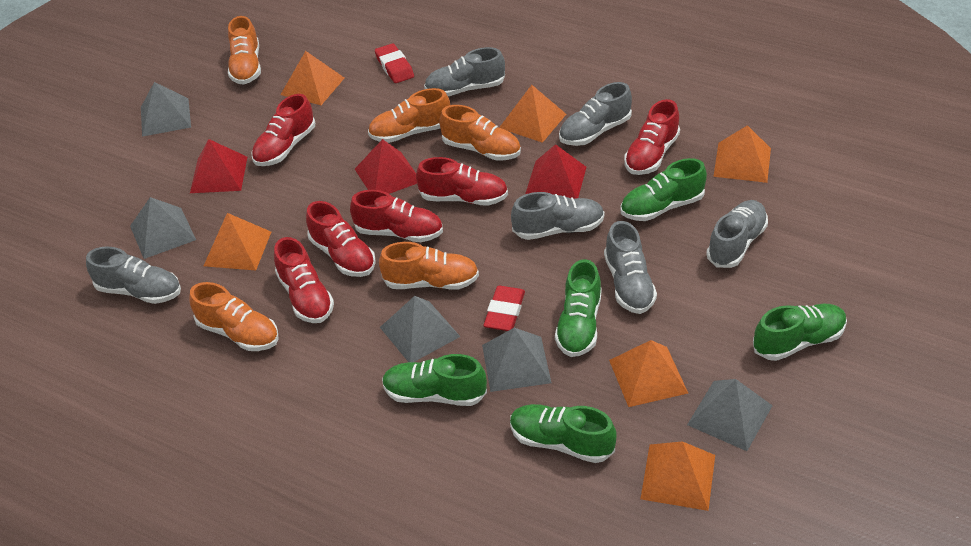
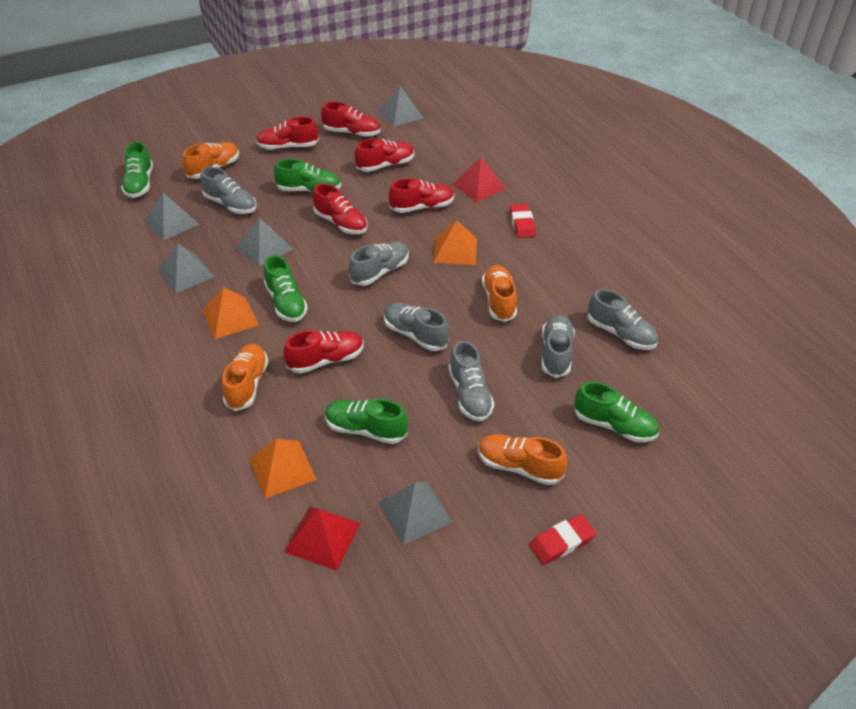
orange pyramid: [204,213,271,270] [280,51,344,105] [499,85,566,143] [609,340,688,407] [640,441,715,511] [713,125,771,183] = 6 -> [202,287,259,339] [249,439,317,499] [433,220,477,265] = 3
orange shoe: [189,282,279,351] [228,16,261,85] [368,88,450,143] [379,242,479,290] [439,105,521,161] = 5 -> [182,142,239,179] [222,344,268,411] [478,434,567,485] [482,265,517,322] = 4
red pyramid: [190,139,247,193] [355,139,417,194] [525,144,586,199] = 3 -> [284,507,360,571] [453,157,506,202] = 2

